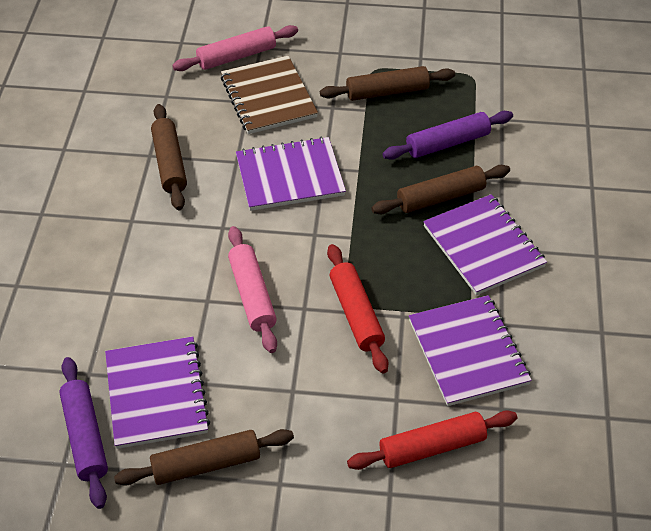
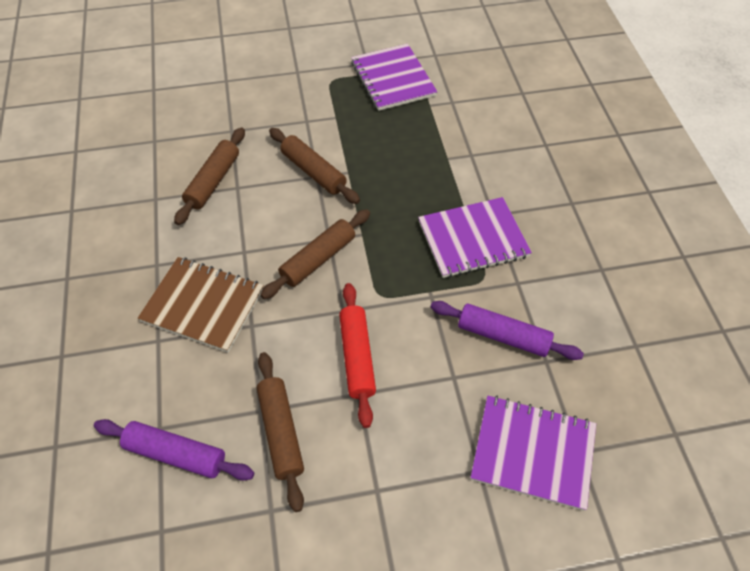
pink rolling pin: [172,25,298,71] [228,226,277,353] = 2 -> none = 0
purple notebook: [105,336,210,449] [236,136,346,211] [409,295,532,406] [423,194,547,295] = 4 -> [351,44,437,111] [418,197,532,278] [470,396,596,511] = 3
red rolling pin: [327,244,389,373] [347,410,517,470] = 2 -> [339,283,376,428] = 1

